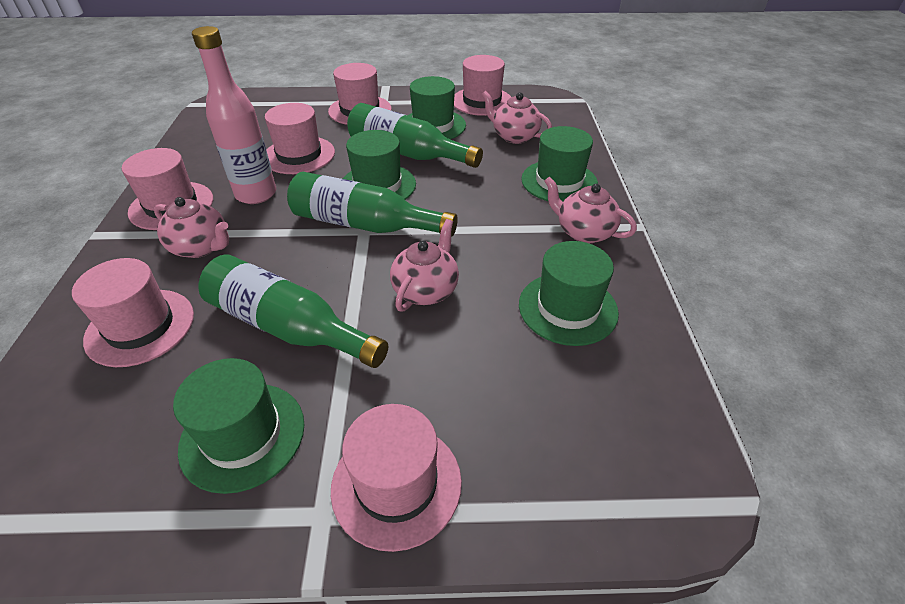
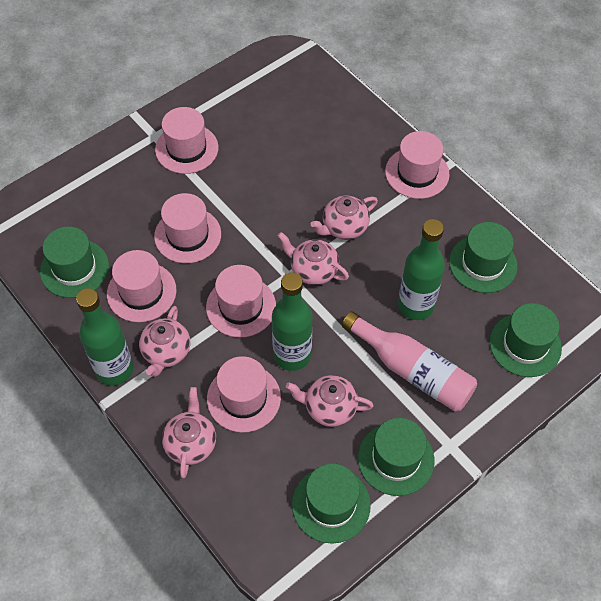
pink teapot: [154,197,229,258] [390,219,459,312] [482,91,552,144] [544,177,637,243] = 4 -> [139,306,190,377] [162,387,216,478] [278,232,349,285] [286,375,374,427] [311,196,378,240] = 5

